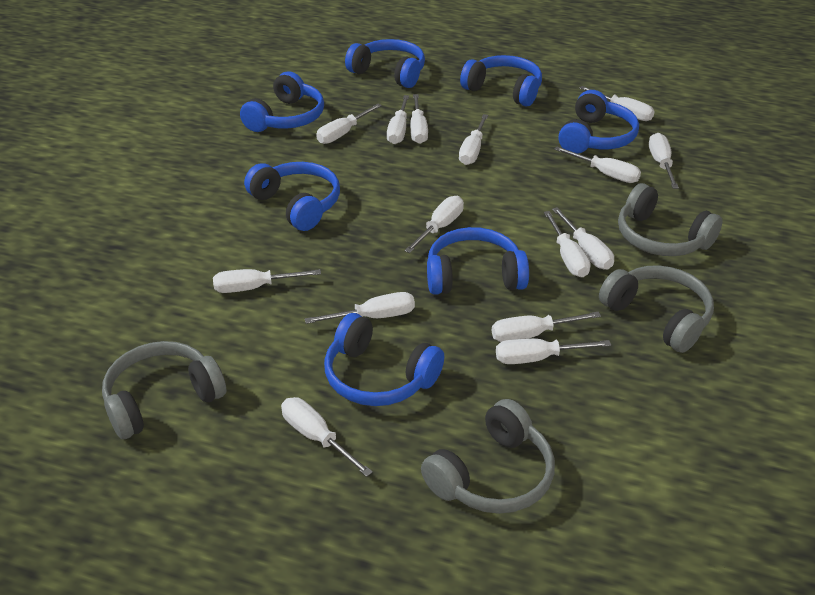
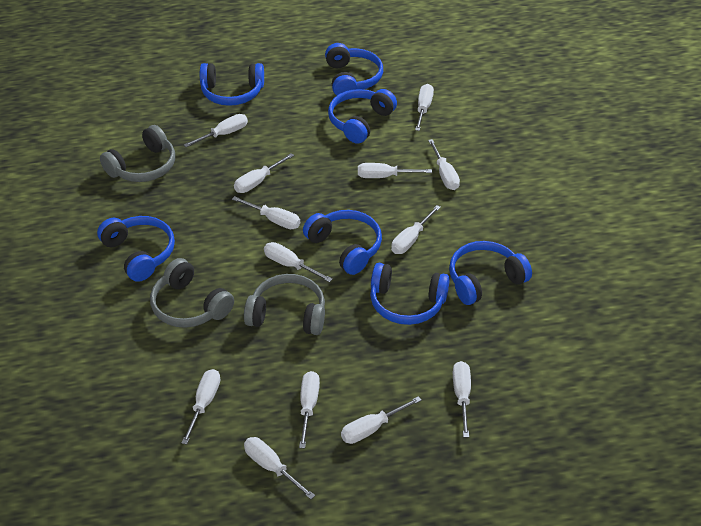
grey headphones: [102,341,226,439] [421,399,555,514] [599,265,714,353] [618,183,722,256] = 4 -> [100,125,175,182] [150,258,234,328] [244,274,325,335] = 3
white screwdriver: [213,269,321,293] [281,397,373,477] [305,292,415,324] [316,103,382,144] [387,95,409,144] [404,196,464,253] [410,94,428,144] [459,114,488,165] [492,312,601,342] [496,338,611,364] [544,211,591,277] [552,207,614,270] [554,147,641,183] [579,86,655,121] [649,133,679,189] = 15 -> [182,369,220,445] [184,114,248,147] [232,196,300,229] [234,153,294,193] [244,437,315,499] [264,242,333,282] [299,371,320,448] [341,396,421,444] [358,163,432,178] [391,205,441,254] [415,84,434,131] [428,139,460,190] [453,361,471,437] = 13

